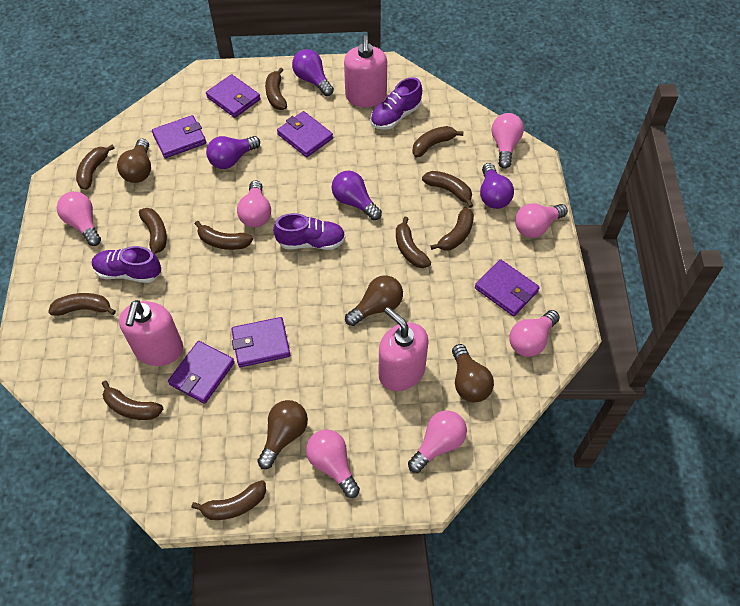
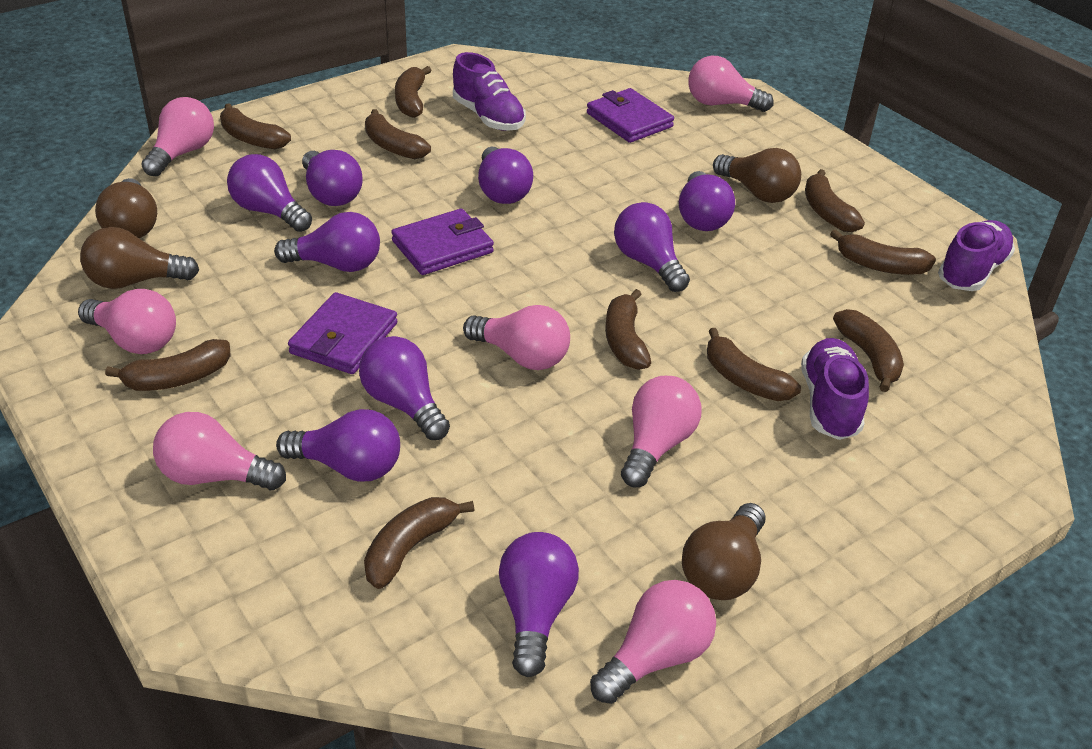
brown banana: [48,293,116,316] [76,144,115,190] [102,381,163,420] [139,208,167,254] [191,480,266,520] [195,221,253,250] [265,67,287,110] [396,217,431,268] [412,126,463,157] [422,171,473,208] [431,207,474,251] = 11 -> [105,339,231,391] [220,103,291,149] [364,497,474,589] [365,109,431,159] [395,66,432,118] [605,289,651,370] [707,328,801,401] [805,169,865,232] [830,229,936,275] [833,309,904,392] = 10
pink soap dispenser: [119,300,183,366] [344,35,387,107] [379,307,429,391] = 3 -> none = 0
purple light bulb: [206,136,260,169] [292,49,334,96] [332,171,382,220] [480,163,514,209] = 4 -> [227,154,312,232] [274,212,380,272] [276,409,400,482] [302,150,363,206] [359,336,450,440] [478,147,533,204] [499,532,579,677] [614,202,690,292] [679,171,735,231] = 9
purple wallet: [152,115,206,158] [168,341,235,404] [206,74,261,118] [231,317,290,367] [277,111,333,157] [475,259,540,316] = 6 -> [288,292,398,374] [391,209,494,275] [587,88,674,143] = 3

